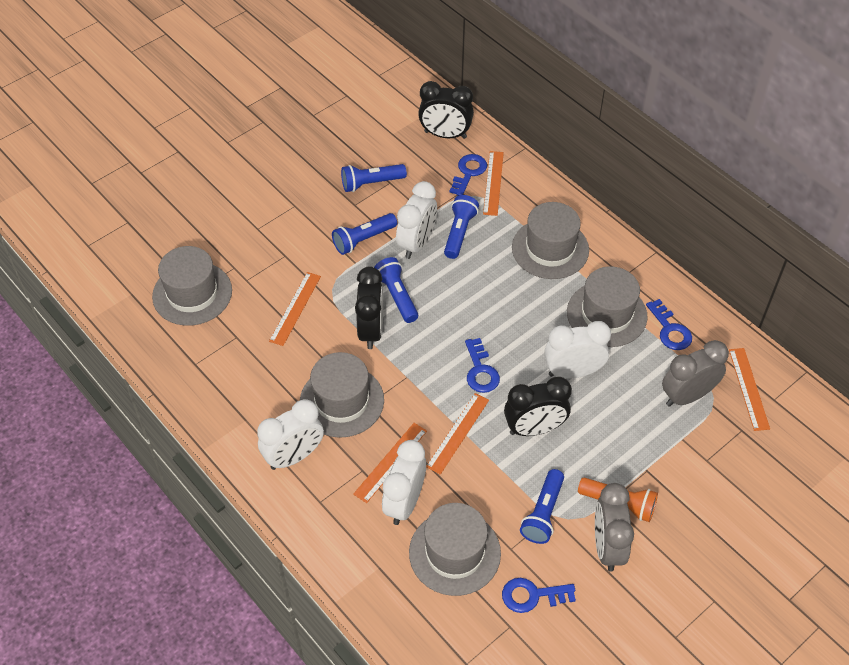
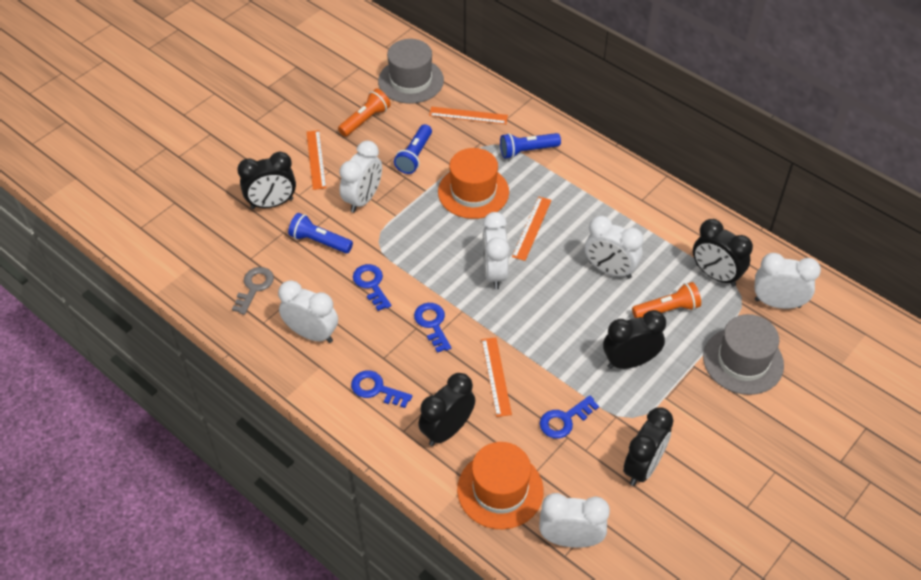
black clock: [355,267,383,349] [418,81,474,139] [504,377,572,436] = 3 -> [237,152,296,209] [418,373,475,446] [603,310,666,369] [623,407,674,486] [693,219,753,287] = 5
blue flashlight: [332,213,397,255] [341,164,407,192] [374,257,418,323] [444,195,479,259] [520,469,564,544] = 5 -> [288,213,353,253] [394,124,432,174] [500,133,561,159] = 3
grey clock: [595,483,634,572] [662,340,729,407] = 2 -> none = 0
grey hat: [152,246,232,326] [300,352,384,438] [409,503,501,596] [512,202,589,279] [567,266,648,347] = 5 -> [378,39,444,104] [703,314,784,395] = 2
grey key: none = 0 -> [232,267,274,315] = 1
orange flashlight: [578,477,658,522] = 1 -> [338,89,391,137] [632,282,701,318] = 2
orange hat: none = 0 -> [438,148,509,219] [457,442,544,529] = 2
orange ruler: [269,272,321,346] [353,423,427,503] [426,393,489,475] [483,151,504,216] [729,348,770,431] = 5 -> [307,130,327,190] [429,107,508,124] [481,337,512,417] [512,196,552,261] = 4
white clock: [257,399,324,470] [382,440,426,525] [396,181,437,259] [544,321,611,378] = 4 -> [278,280,338,343] [339,140,382,213] [483,212,510,290] [539,493,610,548] [585,216,644,279] [754,253,821,309] = 6

